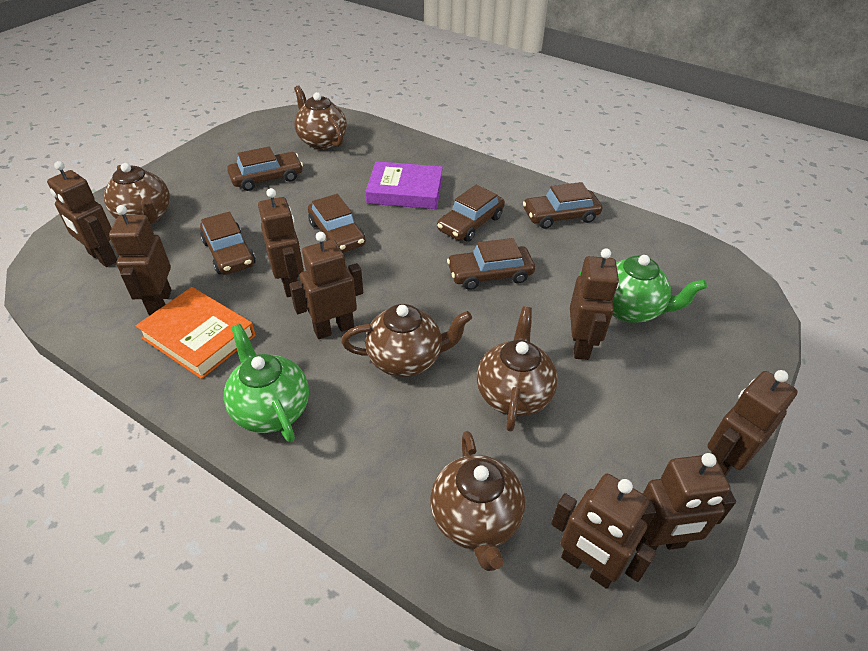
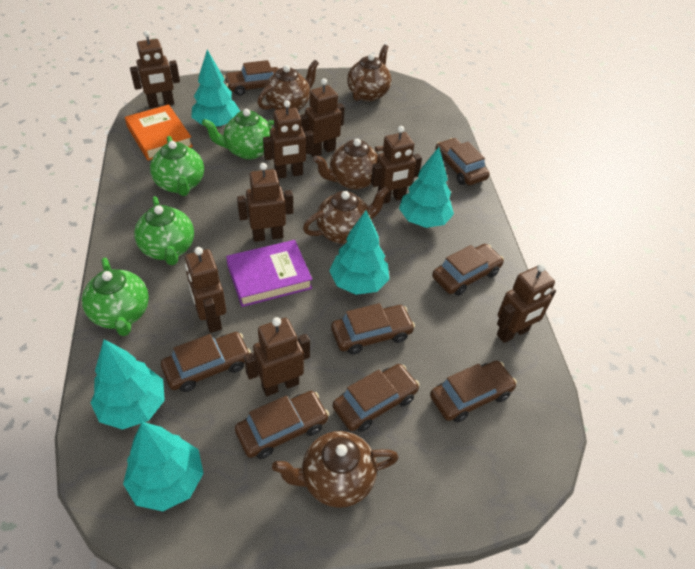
brown car: [200,212,256,275] [227,147,303,191] [308,194,366,252] [437,185,505,242] [447,238,535,290] [523,182,602,229] = 6 -> [161,332,251,392] [224,60,279,96] [235,391,329,459] [331,303,415,355] [333,364,420,432] [430,361,517,423] [432,244,504,296] [435,138,489,185] = 8
green teapot: [224,324,309,442] [579,255,707,323] = 2 -> [82,258,149,336] [134,196,194,265] [150,136,204,196] [202,109,274,160] = 4
turquoise tree: none = 0 -> [90,339,165,430] [123,422,204,511] [191,50,240,128] [329,211,389,295] [399,147,454,228] = 5

